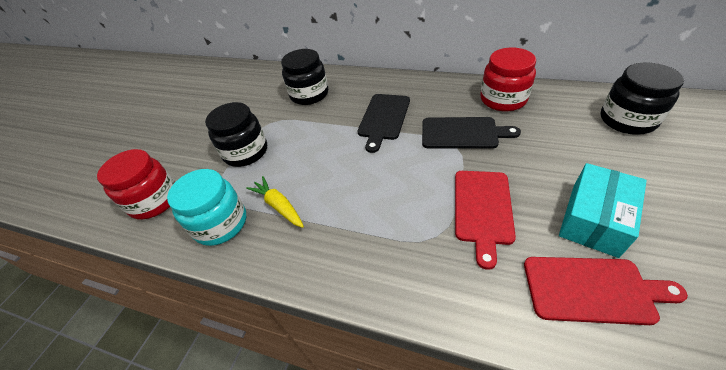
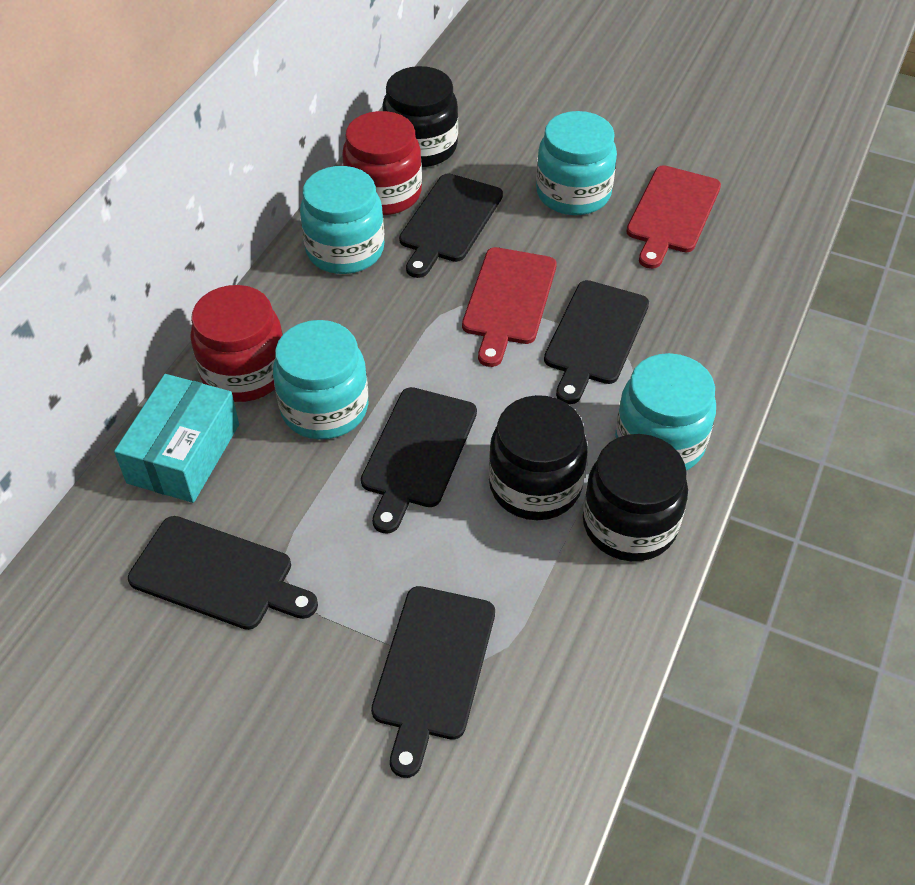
black cutting board: [357,94,410,153] [422,117,521,149] = 2 -> [128,516,318,630] [361,387,477,534] [371,586,495,778] [399,173,503,278] [544,280,649,404] = 5
turquoise jar: [167,169,246,246] = 1 -> [273,320,368,439] [300,166,384,274] [536,111,617,215] [615,353,716,471] = 4
yellow carrot: [246,176,304,228] = 1 -> none = 0

